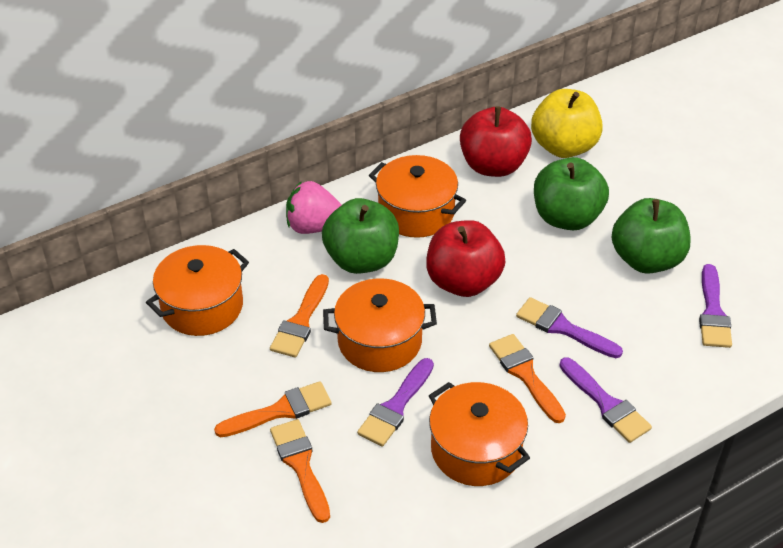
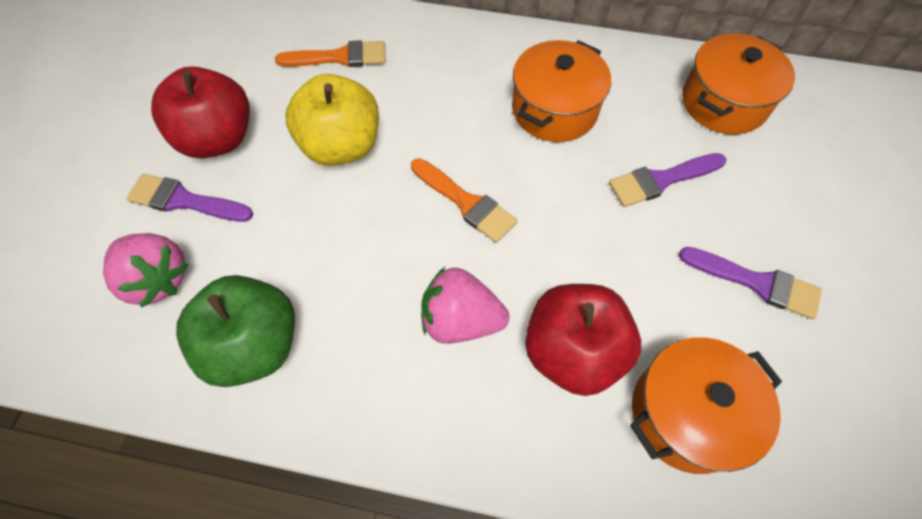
green apple: [322,198,399,274] [534,157,609,230] [611,198,691,274] = 3 -> [176,275,295,387] = 1
orange brush: [214,381,332,437] [270,274,329,358] [270,419,330,523] [489,334,566,423] = 4 -> [275,40,386,67] [411,158,517,243] = 2
orange pot: [146,245,249,336] [323,278,437,372] [369,155,466,238] [429,382,530,486] = 4 -> [512,40,611,142] [630,337,782,474] [682,33,795,134] = 3
pink strawberry: [286,181,342,234] = 1 -> [103,233,188,308] [421,267,509,344] = 2
purple brush: [357,358,434,446] [516,297,623,358] [559,357,652,443] [699,264,732,348] = 4 -> [126,174,253,222] [609,153,726,207] [679,247,822,319] = 3

